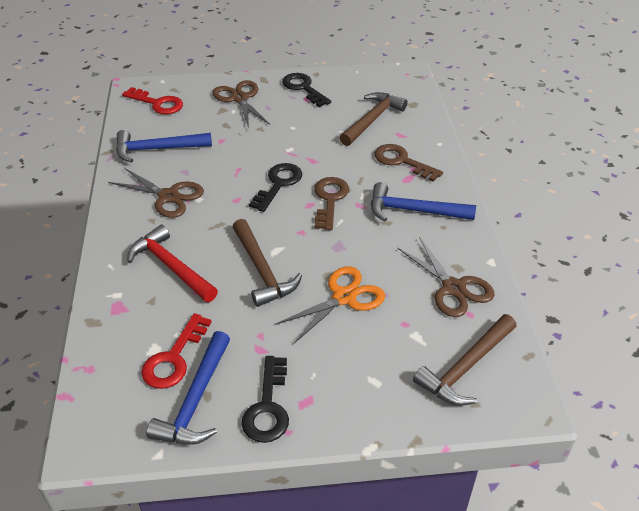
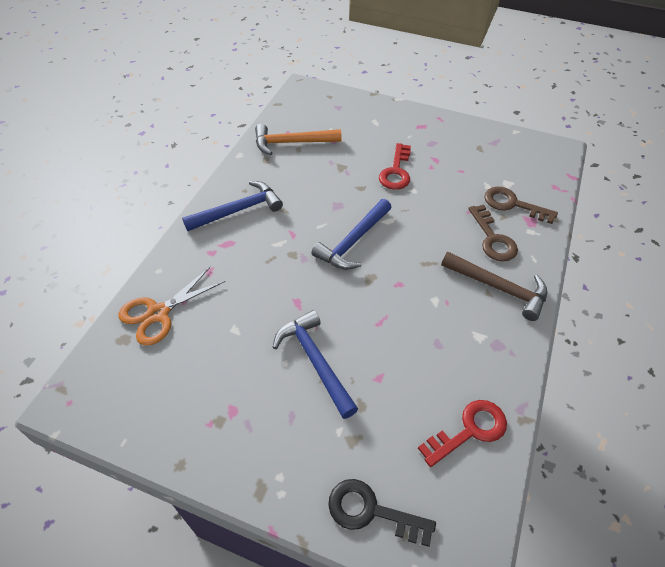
black key: [241,356,289,443] [249,163,302,212] [282,73,331,107] = 3 -> [328,479,436,547] = 1
brown hammer: [233,219,302,307] [339,92,408,146] [413,314,517,406] = 3 -> [441,252,547,321] = 1
brown scissors: [108,168,204,218] [213,80,270,128] [397,237,495,317] = 3 -> none = 0
orange hammer: none = 0 -> [255,124,342,155] = 1
red hammer: [127,225,218,302] = 1 -> none = 0

